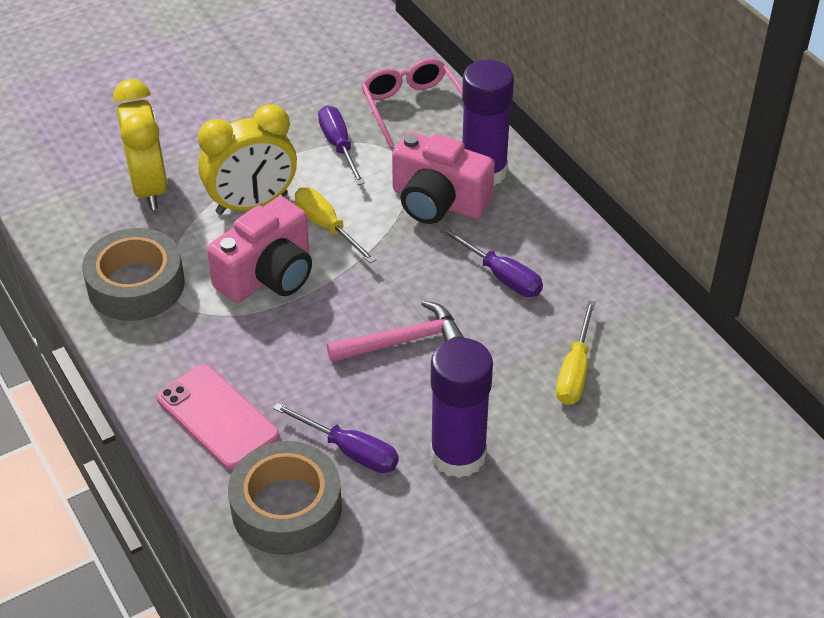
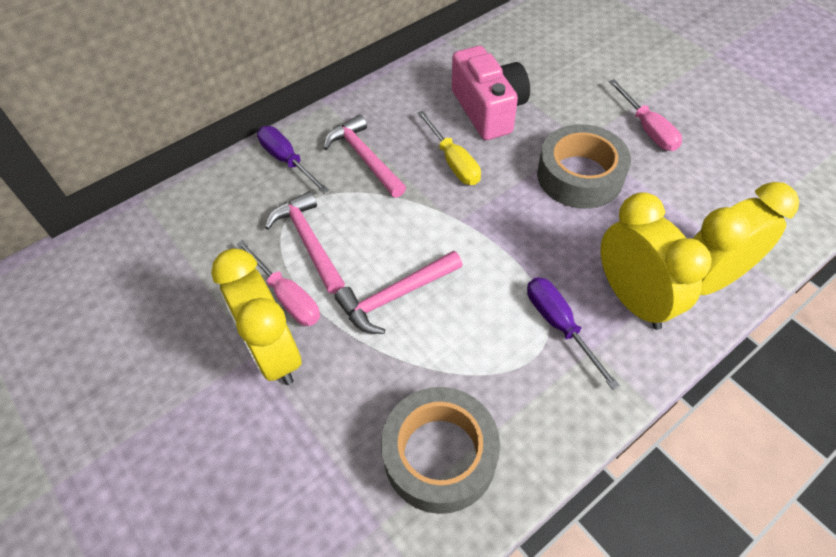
pink camera: [207,197,312,303] [392,132,495,224] = 2 -> [452,46,530,140] = 1
pink glasses: [362,58,464,147] = 1 -> none = 0
pink hammer: [327,300,464,363] = 1 -> [265,191,345,294] [323,114,406,198] [335,251,463,334] = 3
pink phone: [157,365,279,470] = 1 -> none = 0
pink screwdriver: none = 0 -> [236,240,320,326] [609,79,682,151] = 2
purple glue stick: [430,338,493,478] [462,60,514,185] = 2 -> none = 0
purple screwdriver: [273,403,399,473] [318,106,365,185] [440,227,543,297] = 3 -> [257,126,329,194] [527,277,620,390] = 2
yellow clock: [113,79,168,210] [198,104,297,215] = 2 -> [211,249,302,385] [601,192,712,330] [692,182,799,295] = 3
yellow screwdriver: [295,187,376,263] [556,300,596,405] = 2 -> [417,111,481,185] = 1

